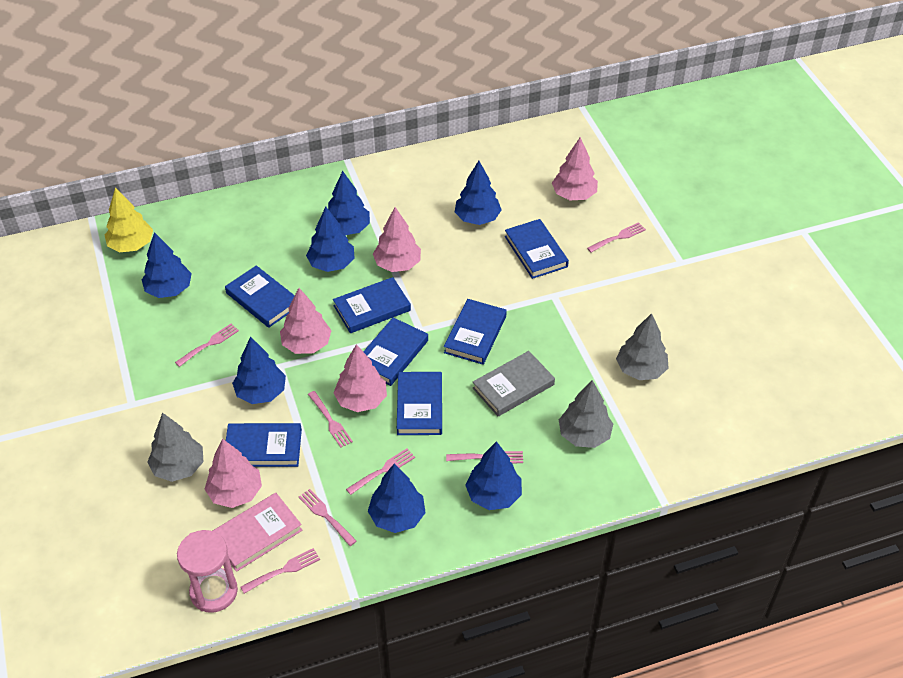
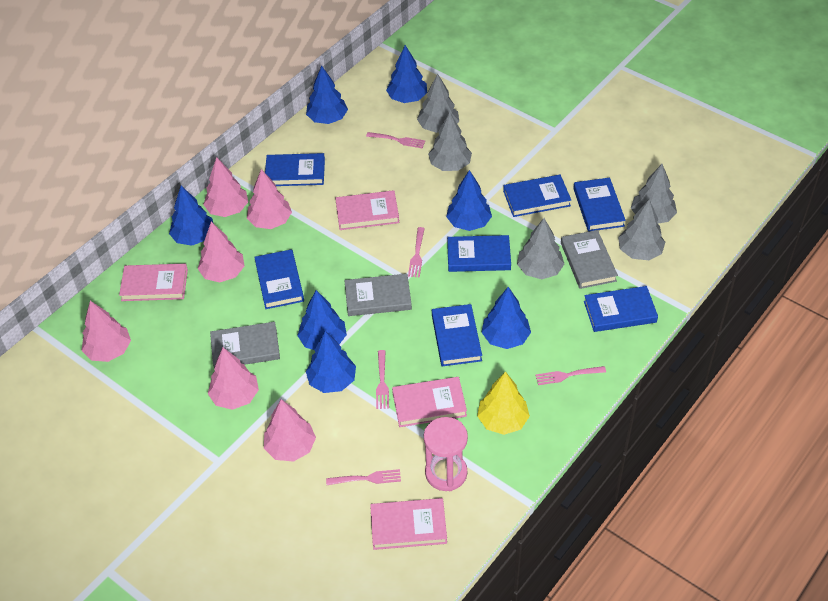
grey book: [473,351,555,416] = 1 -> [210,322,280,368] [345,274,412,316] [561,230,618,289] = 3
grey tree: [147,413,204,482] [559,380,613,448] [616,313,668,380] = 3 -> [417,74,459,133] [428,112,472,171] [517,218,564,279] [618,199,665,260] [631,164,677,224] = 5
pink book: [213,493,302,572] = 1 -> [119,264,188,301] [335,190,399,230] [370,498,447,550] [392,377,467,427] = 4
pink fork: [175,324,239,367] [240,548,320,594] [299,489,356,546] [308,391,353,448] [346,448,415,495] [446,451,523,463] [587,222,646,253] = 7 -> [326,469,401,485] [366,132,425,149] [376,350,389,409] [408,227,425,277] [535,366,606,385] = 5
pink tree: [205,439,262,508] [280,288,332,354] [333,344,387,412] [373,207,421,272] [552,137,598,200] = 5 -> [81,301,131,362] [198,222,245,282] [203,157,248,217] [208,347,259,410] [247,169,292,229] [264,399,316,462] = 6

